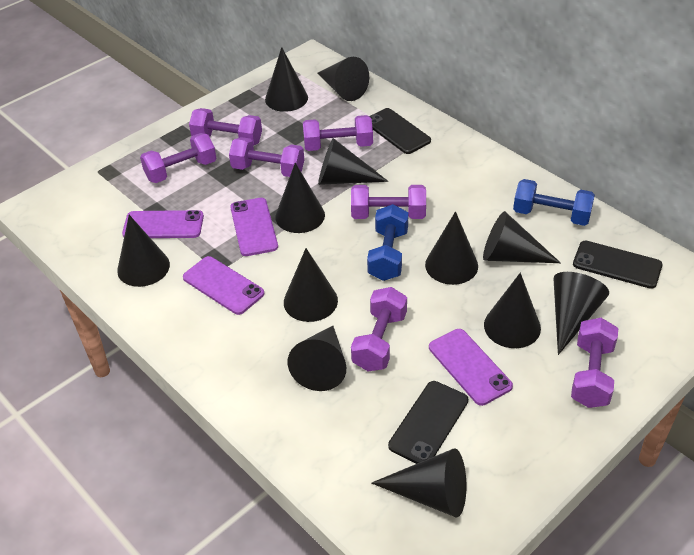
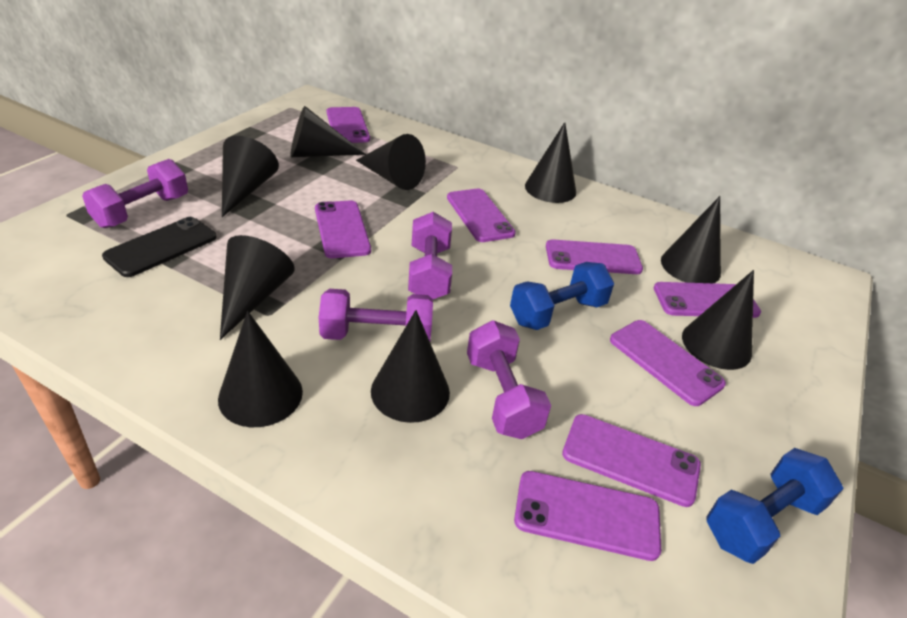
black cone: [117,215,170,287] [265,47,308,112] [275,163,325,233] [284,248,338,322] [288,326,346,391] [318,57,369,101] [318,138,388,185] [372,449,466,518] [425,211,478,285] [483,211,561,263] [484,273,541,348] [554,272,609,355] = 12 -> [218,311,303,427] [220,235,294,340] [222,136,279,217] [290,106,366,157] [356,134,426,190] [371,310,450,423] [525,122,576,203] [661,196,721,283] [682,270,754,370] = 9
black phone: [369,108,431,154] [388,381,468,464] [573,241,663,289] = 3 -> [102,217,216,277] = 1
purple dumbbell: [140,133,216,183] [189,108,262,146] [229,137,304,177] [303,115,373,151] [351,185,426,219] [351,287,407,371] [571,318,618,408] = 7 -> [82,159,188,228] [319,289,433,341] [408,212,452,299] [467,320,551,439] = 4
purple phone: [122,210,204,238] [183,256,265,315] [230,198,278,256] [429,329,513,406] = 4 -> [315,200,371,258] [327,107,370,143] [447,189,516,242] [514,471,661,561] [546,239,643,274] [562,414,701,507] [610,320,726,406] [654,282,761,318] = 8

